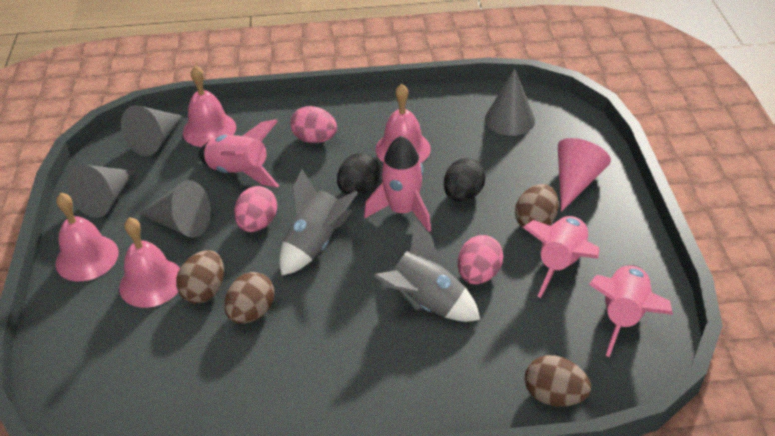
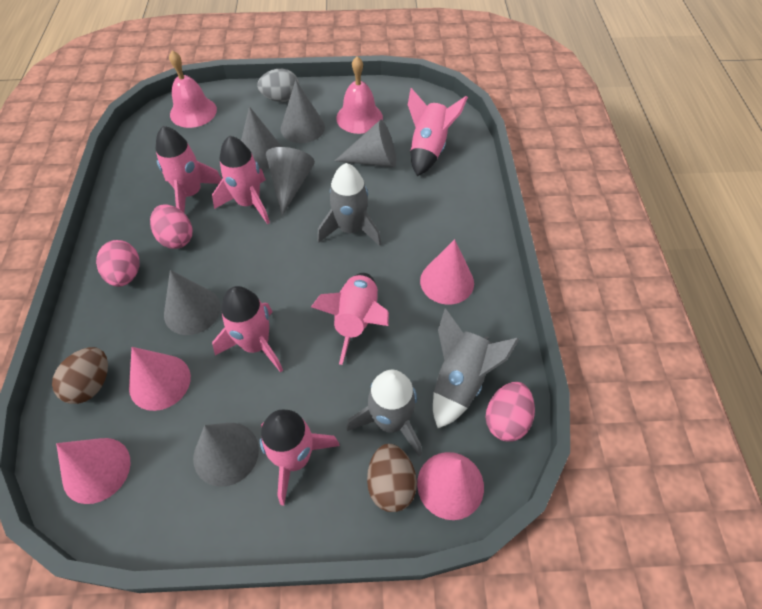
black egg: [337,153,380,195] [444,158,486,202] = 2 -> none = 0
brown egg: [176,250,224,304] [224,272,275,324] [515,184,559,231] [525,355,591,407] = 4 -> [52,347,108,404] [367,444,417,512] = 2
grey cone: [67,165,135,218] [121,105,183,156] [140,180,211,238] [485,68,535,136] = 4 -> [164,270,221,335] [193,423,259,487] [241,106,282,170] [266,147,315,216] [281,80,325,143] [335,120,396,167] = 6
grey egg: none = 0 -> [257,69,299,102] = 1
grey rocket: [279,169,358,276] [374,220,480,322] = 2 -> [317,163,381,246] [347,370,422,456] [433,308,519,428] = 3
pink bell: [55,193,119,281] [119,217,180,308] [183,66,236,147] [376,84,431,163] = 4 -> [169,50,217,128] [336,56,383,134] = 2
pink cone: [558,138,611,212] = 1 -> [56,438,130,504] [129,347,191,411] [417,452,484,520] [420,239,474,305] = 4
pink rocket: [198,119,279,187] [364,136,431,232] [523,216,599,298] [589,265,673,357] = 4 -> [156,126,222,213] [212,135,270,224] [212,286,283,373] [260,410,340,506] [311,273,389,365] [408,88,468,176] = 6

